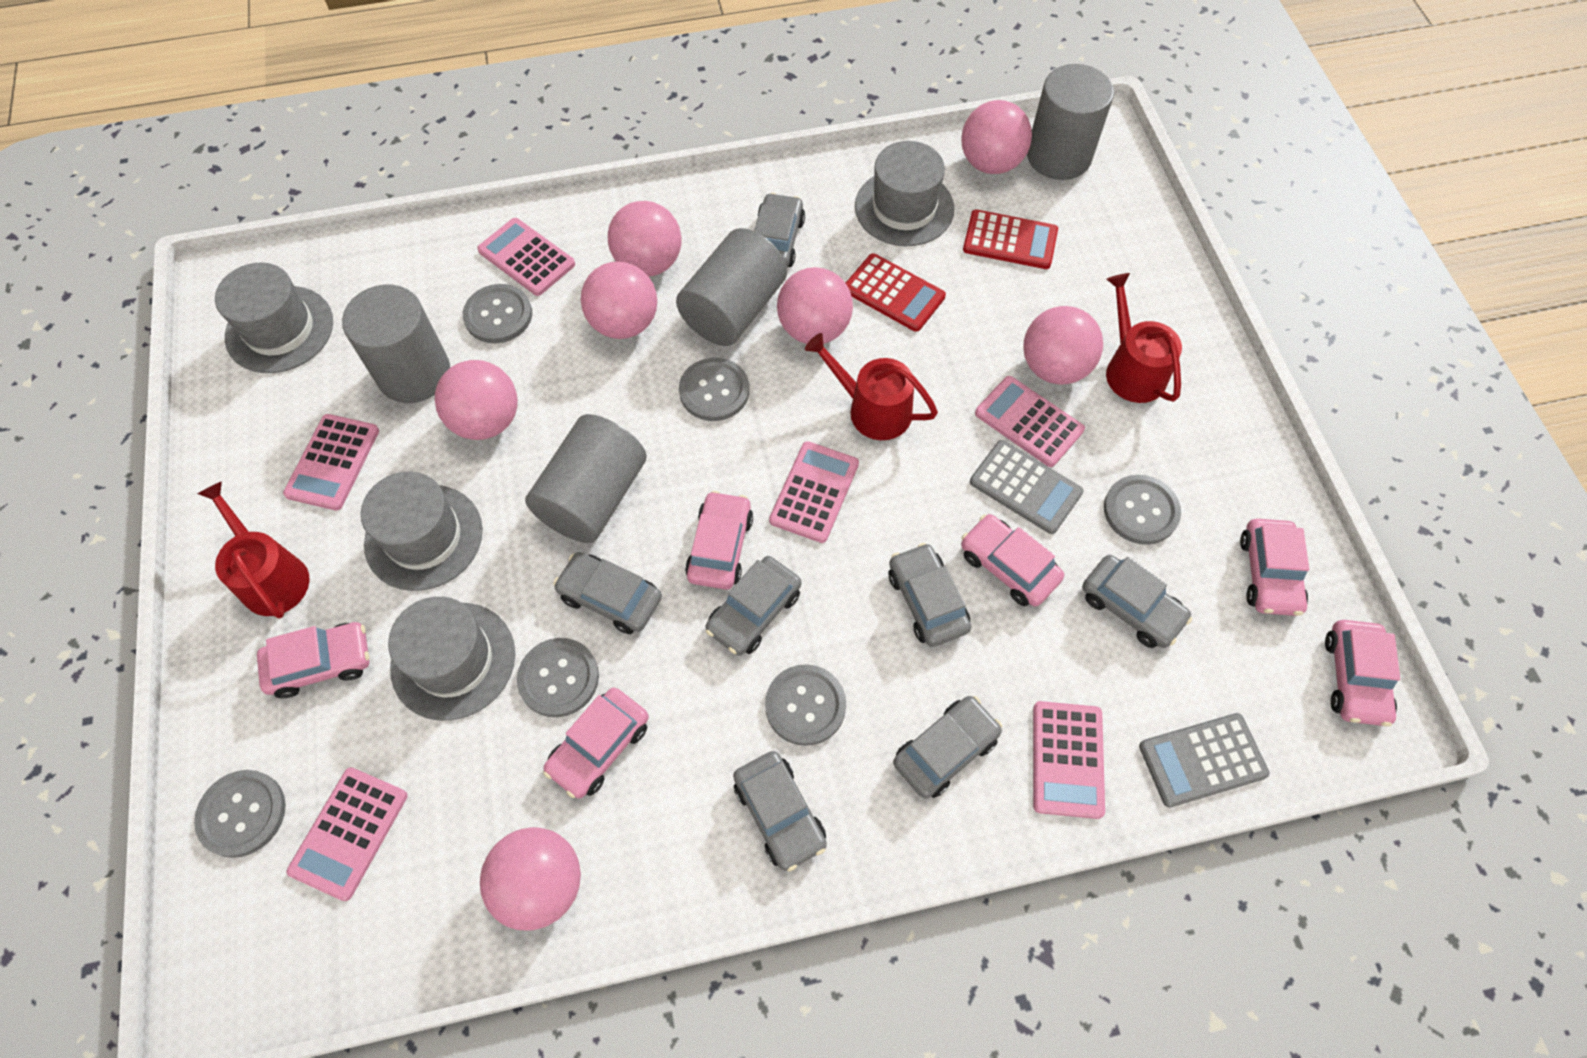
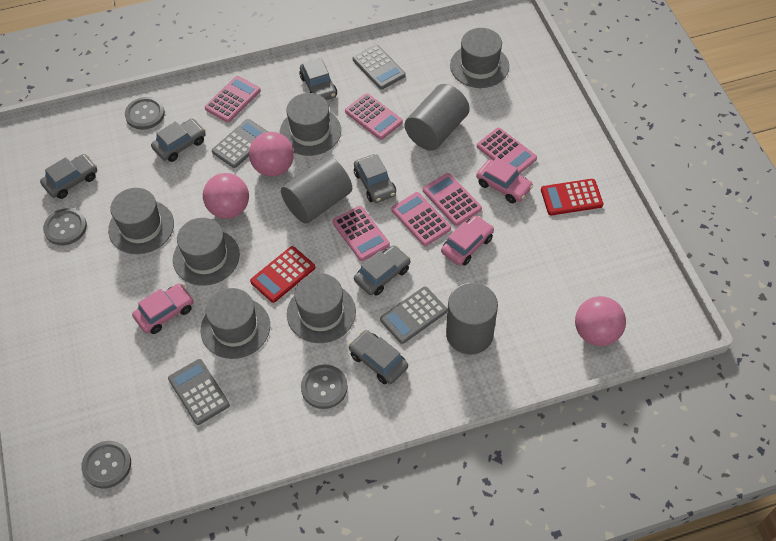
grey button: [194,770,286,858] [463,284,532,343] [517,638,599,717] [679,358,749,421] [765,664,846,746] [1104,475,1181,545] = 6 -> [43,208,87,246] [81,441,131,489] [125,97,165,130] [301,365,348,409] = 4
grey calculator: [970,440,1084,534] [1139,713,1270,808] = 2 -> [168,359,230,425] [212,119,268,168] [353,45,406,90] [380,286,447,344] = 4
grey car: [553,552,662,634] [706,556,802,656] [733,751,827,872] [754,193,805,267] [889,543,971,647] [893,696,1002,798] [1082,555,1192,648] = 7 -> [40,154,97,199] [151,119,206,162] [299,58,337,100] [349,330,408,384] [354,154,396,203] [354,245,410,296] = 6
grey cylinder: [342,285,450,403] [525,414,647,543] [676,228,787,346] [1027,64,1114,180] = 4 -> [281,156,352,224] [405,84,470,151] [446,283,498,354] = 3
grey hat: [215,263,333,373] [361,472,483,591] [388,597,515,721] [855,141,954,246] = 4 -> [108,188,174,254] [173,218,240,286] [201,288,270,359] [280,93,341,156] [287,273,356,343] [450,28,509,88] = 6
pink ball: [435,360,518,440] [480,827,581,930] [581,261,657,339] [608,201,682,276] [777,267,853,344] [961,100,1032,174] [1023,306,1103,385] = 7 -> [203,173,249,219] [249,132,294,177] [575,296,626,346] = 3
pink car: [257,622,370,698] [543,688,649,799] [685,491,753,590] [961,514,1064,607] [1240,519,1309,616] [1325,620,1400,726] = 6 -> [132,284,194,334] [441,216,494,265] [476,157,533,203] = 3
red watering can: [197,481,309,618] [805,333,938,440] [1106,273,1182,403] = 3 -> none = 0

